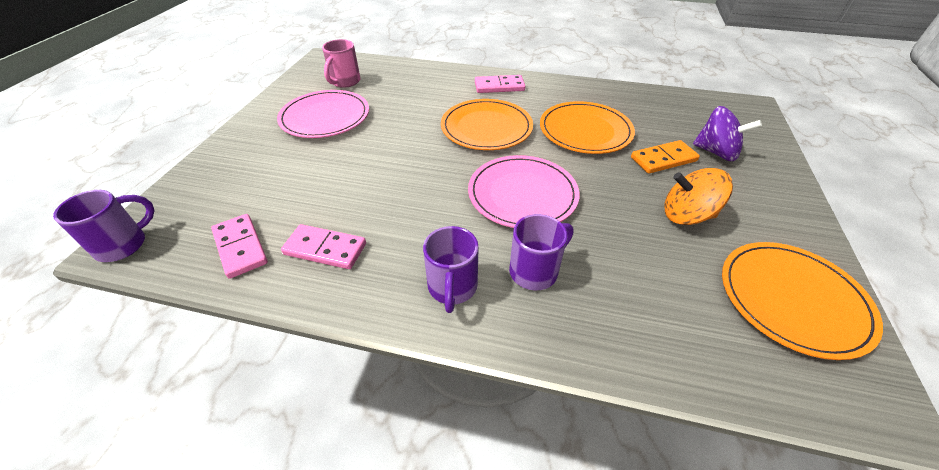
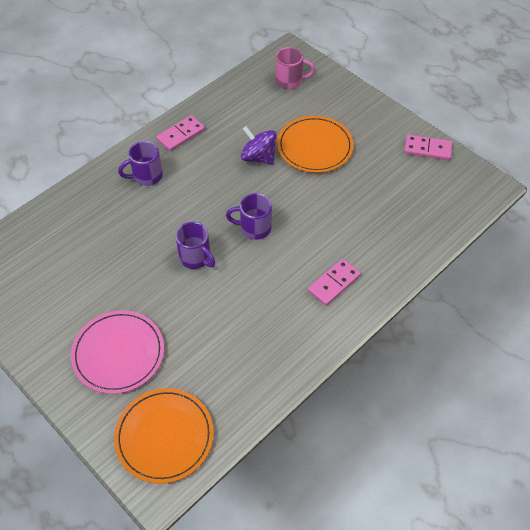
orange domino: [631,140,700,174] = 1 -> none = 0
orange plate: [441,99,533,150] [540,101,635,154] [722,242,883,360] = 3 -> [114,388,214,484] [277,116,354,173] = 2
orange spinning top: [664,168,733,225] = 1 -> none = 0
pink plate: [277,90,369,138] [468,155,580,228] = 2 -> [71,310,164,394] = 1

